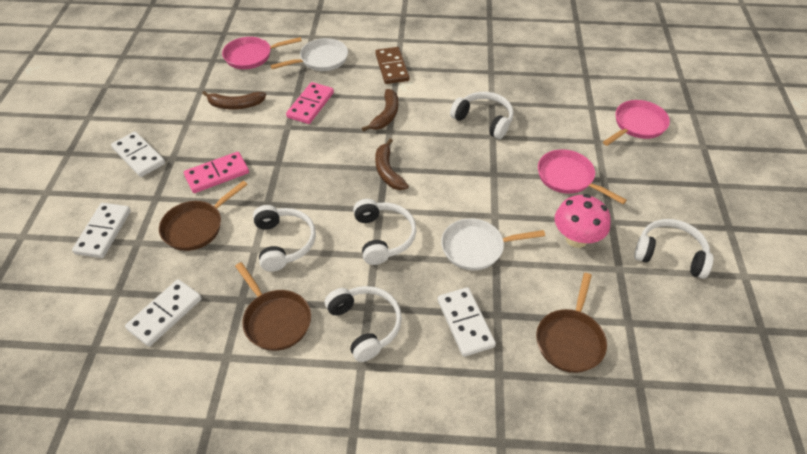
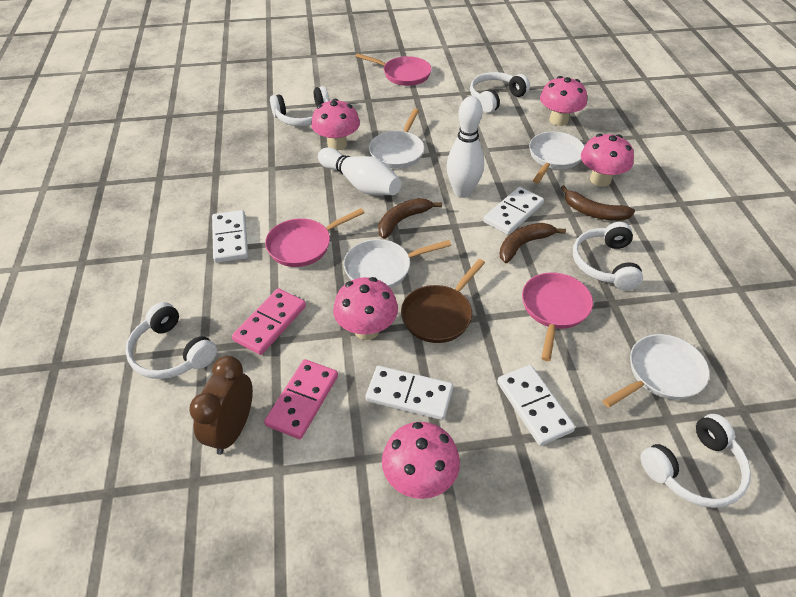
brown clock: none = 0 -> [189,356,253,455] = 1
brown domino: [375,47,410,84] = 1 -> none = 0
brown pan: [159,181,248,251] [235,262,311,351] [536,273,607,373] = 3 -> [401,259,485,343] = 1
pink mushroom: [555,194,611,248] = 1 -> [311,99,360,150] [333,277,398,340] [382,422,460,499] [540,76,587,126] [581,134,634,187] = 5
white bowling pin: none = 0 -> [318,147,401,195] [446,96,484,198] = 2
white pan: [270,38,348,71] [441,218,545,270] = 2 -> [344,239,451,288] [369,109,424,169] [529,132,585,183] [603,334,710,408] = 4

